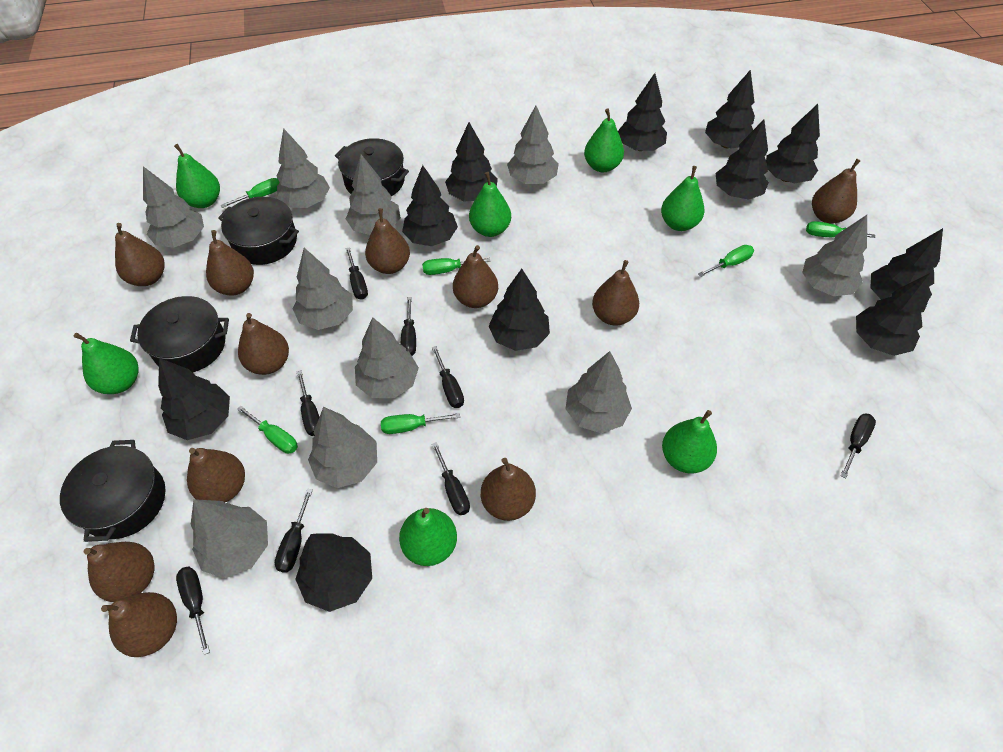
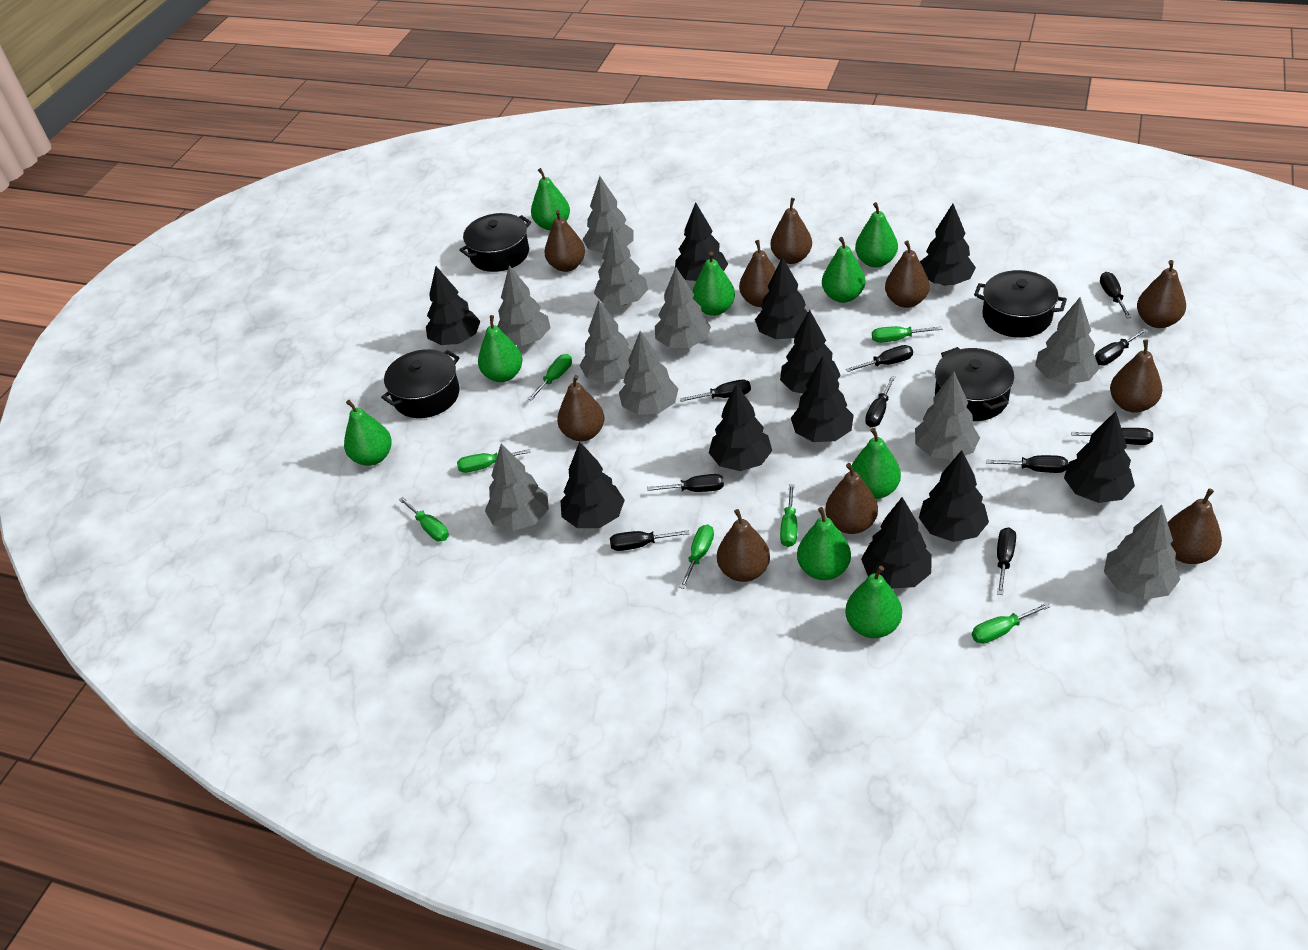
black screwdriver: [176,566,210,655] [275,489,313,573] [297,370,319,436] [345,247,368,300] [401,297,416,356] [432,346,464,408] [432,442,470,515] [840,413,876,478] = 8 -> [610,530,689,551] [647,474,724,492] [680,380,751,402] [846,345,913,372] [865,376,896,427] [986,455,1068,473] [997,527,1016,595] [1071,428,1153,445] [1095,328,1148,366] [1100,272,1132,318] = 10
brown pear: [83,542,154,602] [101,592,177,657] [115,223,165,286] [187,448,245,502] [206,230,254,295] [238,313,289,375] [365,208,410,274] [453,245,498,308] [481,458,536,521] [592,260,639,326] [812,159,860,224] = 11 -> [545,210,585,272] [557,375,605,441] [717,509,770,582] [739,240,776,307] [771,198,812,264] [825,463,878,534] [885,241,930,308] [1110,340,1163,413] [1137,260,1186,328] [1168,488,1222,564] = 10
green pear: [74,333,139,394] [174,144,220,208] [399,508,457,566] [469,172,511,237] [584,108,624,172] [661,166,704,231] [662,410,717,474] = 7 -> [344,400,392,466] [478,315,523,382] [531,168,570,230] [692,252,735,316] [797,507,851,580] [822,237,865,303] [845,566,902,638] [852,428,901,499] [855,202,898,268] = 9
green screwdriver: [221,178,280,208] [237,406,298,454] [381,413,460,434] [422,258,490,275] [698,245,754,277] [806,221,875,238] = 6 -> [399,497,449,542] [457,449,531,473] [528,354,572,401] [679,525,714,589] [780,484,797,547] [872,326,942,343] [972,603,1051,644] = 7

